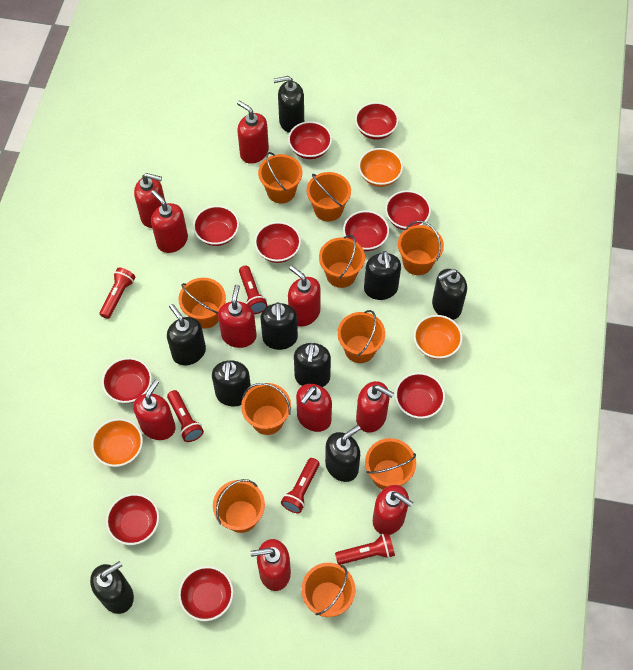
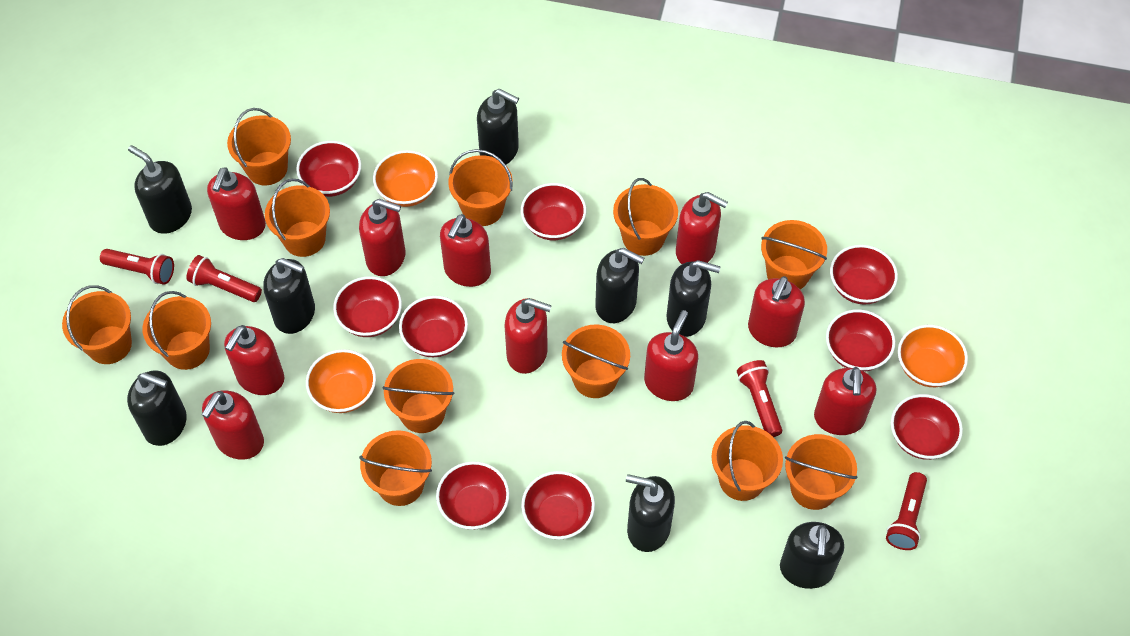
black soap dispenser: [90,561,134,614] [167,304,206,366] [212,360,251,406] [260,302,298,350] [273,76,304,133] [294,343,331,387] [325,425,361,482] [364,251,401,300] [432,269,467,320] = 9 -> [127,370,187,446] [128,145,192,234] [263,258,315,334] [477,89,519,165] [595,248,644,323] [626,474,675,552] [667,260,720,337] [780,522,844,589] = 8
orange bucket: [178,278,226,328] [213,479,265,533] [241,383,291,435] [258,152,302,204] [301,563,355,617] [307,172,351,222] [319,235,365,288] [337,310,385,363] [365,438,416,490] [398,221,444,275] = 10 -> [62,285,132,364] [143,291,211,370] [227,108,291,185] [265,179,330,257] [359,430,432,506] [382,359,454,433] [448,149,513,226] [562,325,630,398] [613,178,678,256] [711,421,783,501] [761,220,827,289] [785,434,857,510] = 12
red bowl: [102,357,152,403] [106,493,159,545] [178,566,234,621] [193,205,239,246] [254,222,301,263] [288,121,332,159] [343,210,389,251] [355,102,399,140] [385,190,431,230] [395,372,445,419] = 10 -> [296,141,362,197] [333,276,402,337] [399,296,468,357] [436,461,510,530] [521,183,586,240] [521,471,595,540] [826,309,895,372] [830,245,898,305] [891,394,963,460] = 9
red flashlight: [99,268,135,319] [167,390,204,442] [239,265,268,314] [281,458,320,513] [335,533,395,565] = 5 -> [100,249,174,285] [186,255,262,302] [737,360,782,437] [886,472,927,550] = 4

